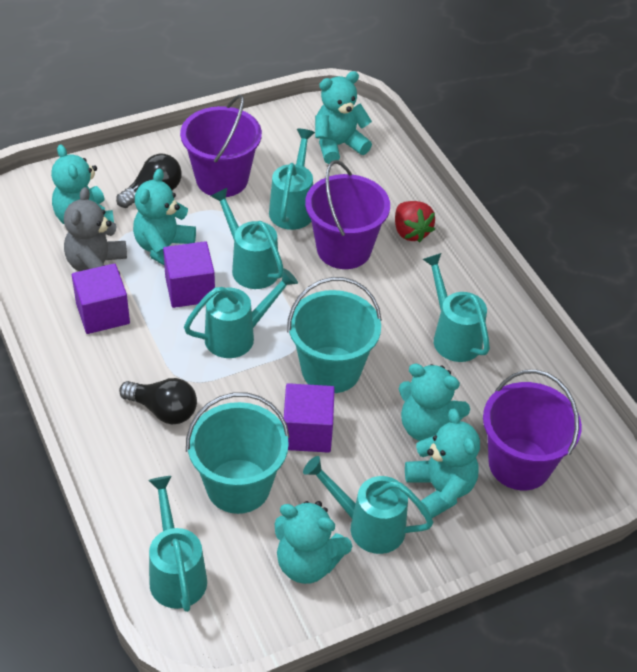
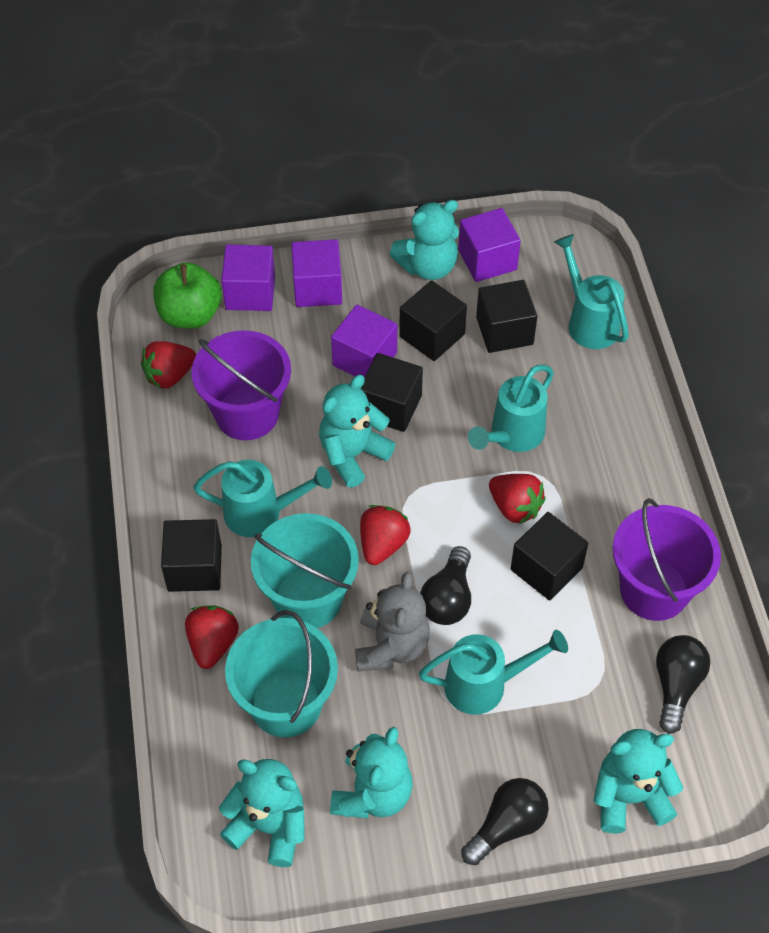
black cube: none = 0 -> [161,519,222,592] [360,353,423,432] [399,280,467,361] [476,280,538,353] [511,512,588,601] = 5
black light bulb: [116,154,182,208] [119,378,197,424] = 2 -> [420,546,471,625] [461,778,549,865] [656,635,710,734] = 3
green apple: none = 0 -> [153,262,222,329] = 1
purple bucket: [180,94,262,197] [305,160,390,269] [483,369,582,490] = 3 -> [192,330,291,440] [613,498,721,621] = 2
purple cube: [72,263,130,334] [163,241,215,308] [284,383,335,453] = 3 -> [221,245,275,311] [291,239,342,307] [331,305,397,377] [458,208,521,282] = 4
red strawberry: [395,201,435,243] = 1 -> [141,341,196,389] [185,605,239,669] [360,505,411,565] [489,474,546,524] = 4
turquoise teddy bear: [51,144,114,225] [133,169,196,265] [275,501,352,584] [315,71,372,164] [399,364,470,441] [405,409,480,518] = 6 -> [219,759,305,867] [319,375,395,488] [330,727,413,818] [390,200,459,280] [593,729,684,834] = 5
turquoise watering can: [148,476,207,612] [184,269,298,358] [211,188,284,289] [269,129,315,230] [303,456,434,554] [423,253,490,362] = 6 -> [193,460,332,537] [419,630,568,715] [468,365,554,452] [554,234,629,349] = 4

